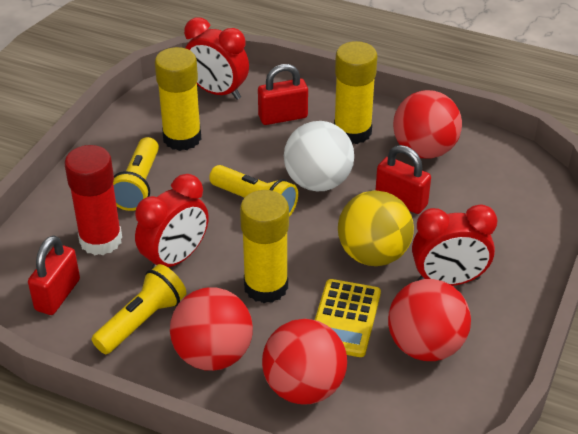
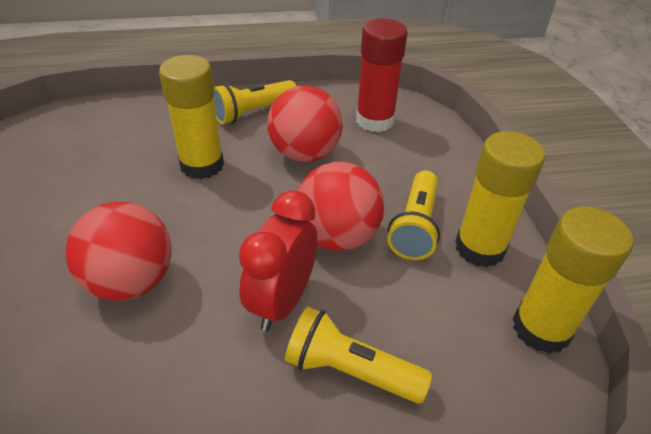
red ball: [170,287,253,371] [262,319,347,405] [388,279,471,361] [393,90,462,159] = 4 -> [66,202,172,301] [267,85,343,162] [297,162,384,251] = 3
red clock: [135,174,209,270] [184,17,249,100] [412,204,497,286] = 3 -> [239,190,317,331] = 1
red padlock: [28,235,80,315] [258,64,308,125] [376,145,431,214] = 3 -> none = 0
white ball: [284,121,354,191] = 1 -> none = 0
yellow ball: [338,190,414,266] = 1 -> none = 0
yellow calculator: [315,279,381,357] = 1 -> none = 0

